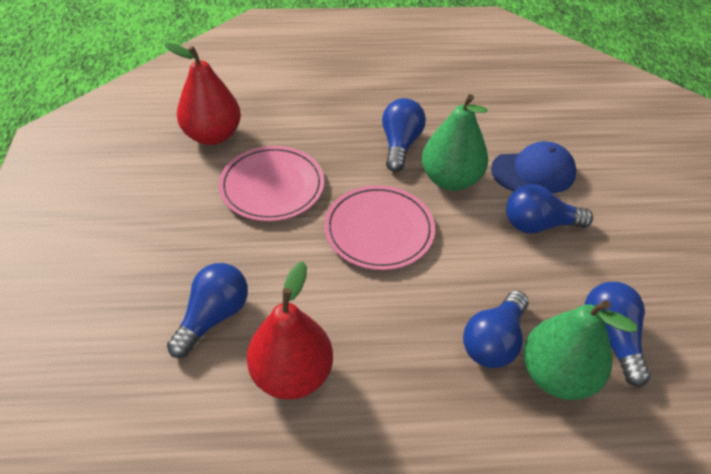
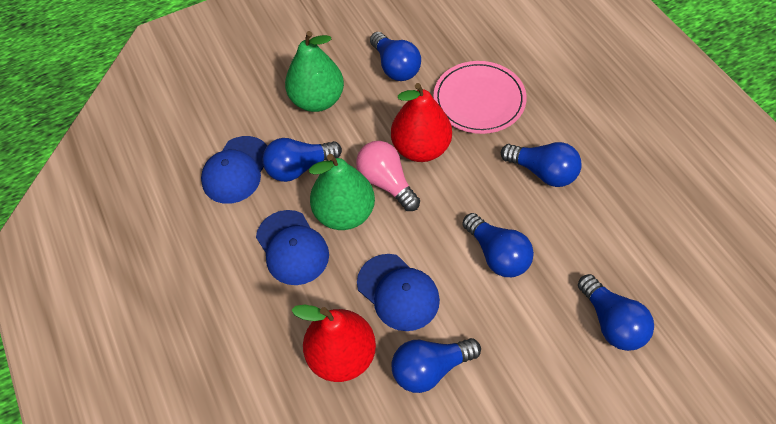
blue cap: [491,141,576,193] = 1 -> [201,136,267,204] [256,210,329,285] [357,254,440,331] = 3
blue light bulb: [167,263,248,358] [382,98,426,172] [463,290,529,368] [506,184,593,234] [584,282,651,387] = 5 -> [263,138,342,182] [370,32,421,81] [392,338,481,393] [462,213,534,277] [501,142,582,187] [578,274,654,351] = 6
pink light bulb: none = 0 -> [356,141,420,211] = 1
pink plate: [219,146,324,221] [324,185,435,270] = 2 -> [433,61,527,134] = 1

